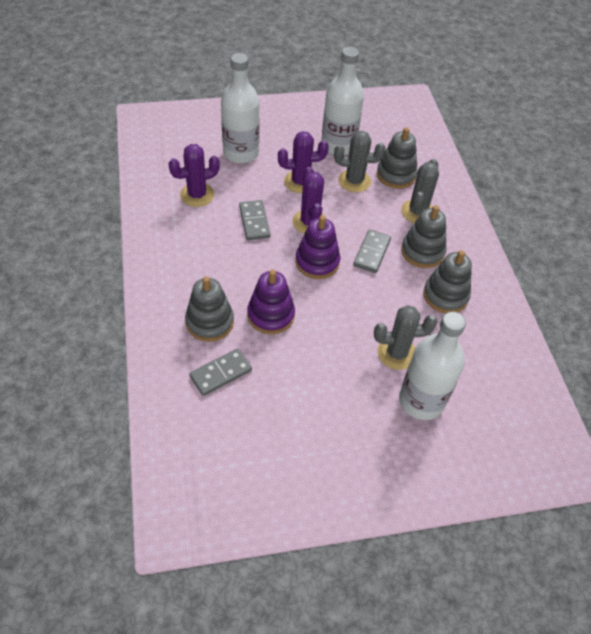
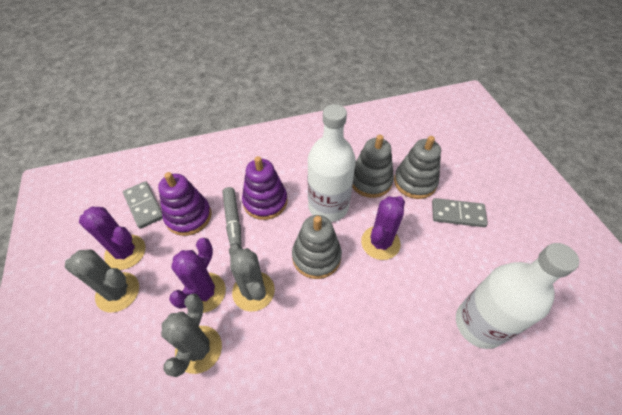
grey domino: [189,348,252,396] [239,200,270,240] [353,229,391,273] = 3 -> [123,181,163,229] [432,198,488,227] = 2
grey marker: none = 0 -> [223,187,241,246] = 1
grey stacking toy: [185,276,234,342] [377,127,418,189] [401,205,446,268] [423,250,472,313] = 4 -> [292,215,342,279] [352,135,394,198] [394,136,441,199] = 3
white bottle: [221,53,260,163] [321,47,364,155] [399,312,466,420] = 3 -> [308,104,356,222] [456,243,579,349] = 2

